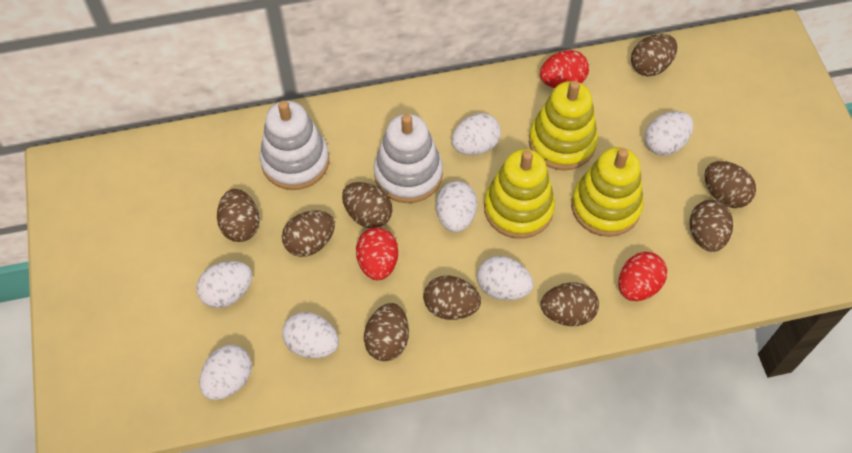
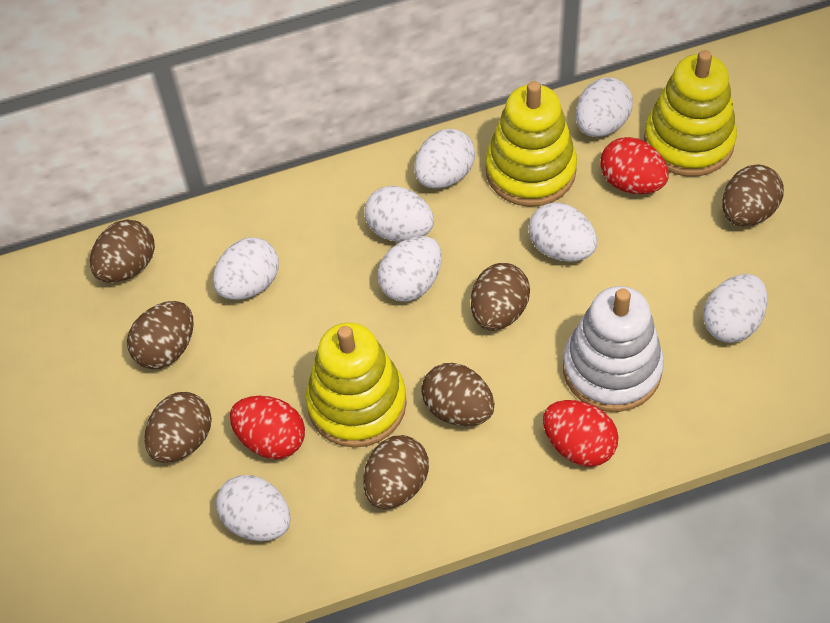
brown egg: [217,189,260,242] [282,210,335,257] [342,182,392,228] [364,303,409,361] [423,276,481,320] [541,283,599,326] [631,34,677,76] [690,200,733,252] [705,161,756,208] = 9 -> [90,220,155,283] [127,301,194,369] [144,392,212,463] [363,435,429,509] [421,363,494,426] [471,263,530,331] [722,164,784,226] = 7
white egg: [196,261,252,308] [199,345,252,400] [282,312,339,358] [436,181,477,232] [452,113,501,155] [477,256,533,300] [645,111,693,156] = 7 -> [213,237,279,300] [216,475,291,541] [364,186,434,242] [377,236,442,302] [414,129,475,189] [528,202,597,262] [576,77,633,137] [703,274,768,343] = 8
white stacking toy: [260,101,329,190] [374,114,443,203] = 2 -> [563,286,664,412] = 1

